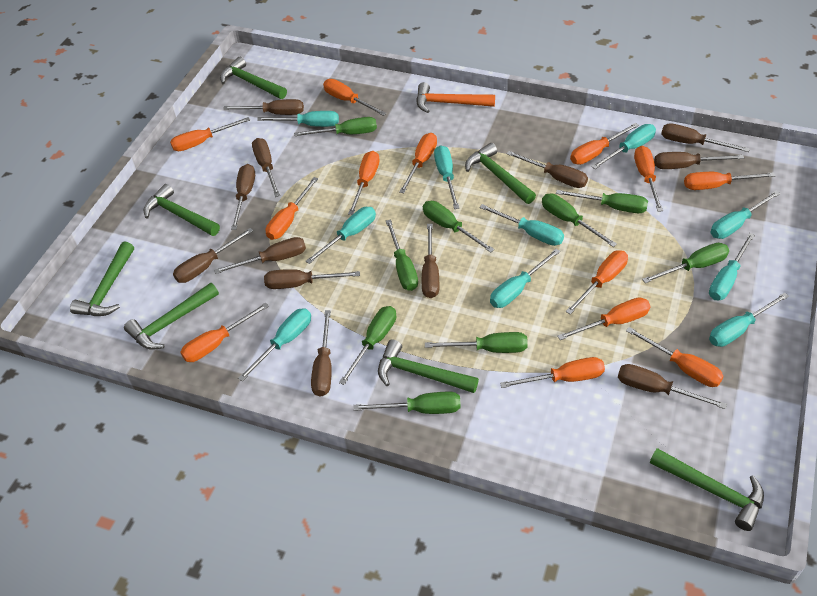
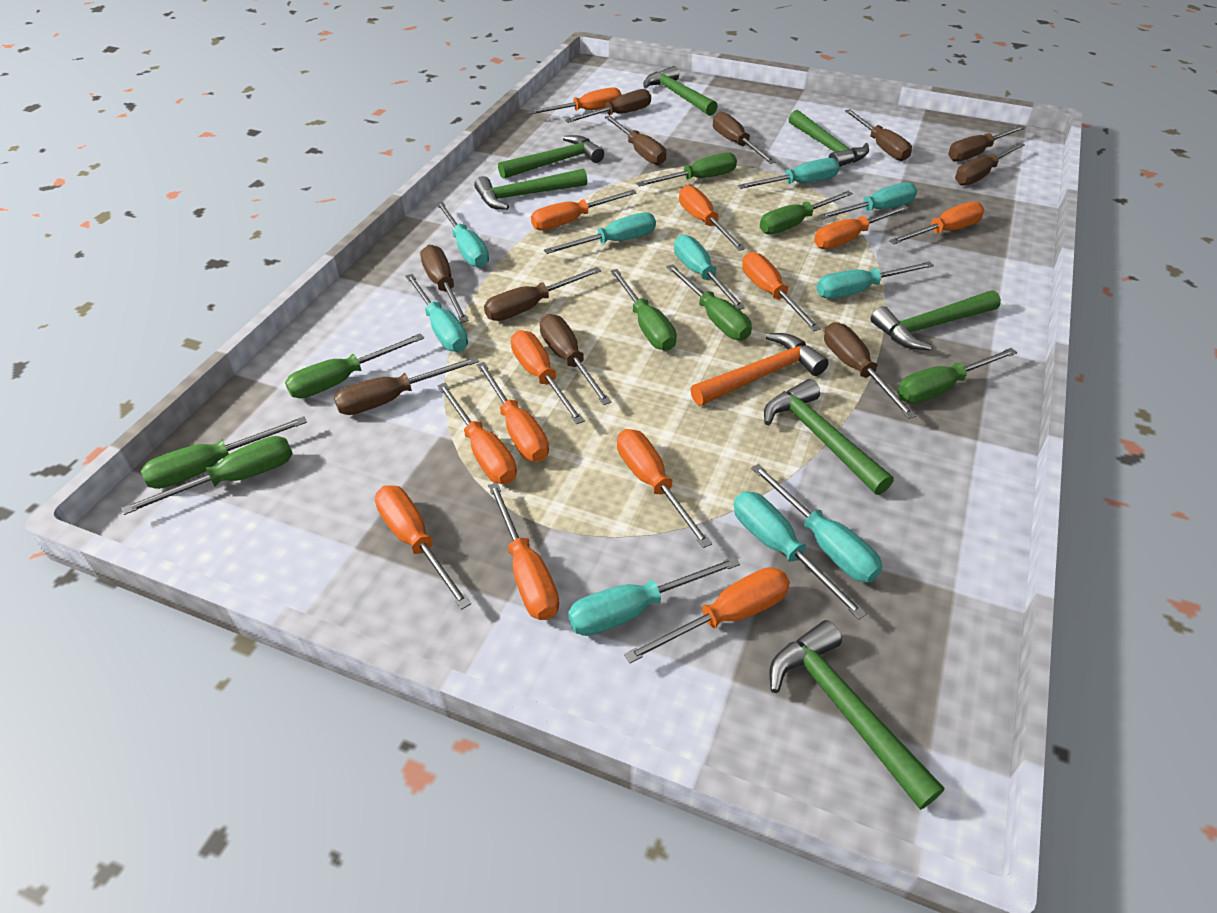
brown screwdriver: [173,228,253,283] [214,237,306,274] [223,99,304,115] [231,164,255,230] [252,138,280,197] [264,269,360,289] [311,310,332,397] [422,224,439,298] [507,151,588,188] [618,364,727,409] [654,152,744,169] [661,123,750,152] = 12 -> [334,356,479,415] [420,245,468,323] [484,267,601,321] [539,314,612,405] [565,89,651,123] [605,115,666,165] [713,112,776,164] [824,322,916,419] [845,109,912,161] [948,125,1025,162] [955,142,1025,185] = 11
green screwdriver: [294,117,377,136] [339,306,396,385] [353,392,461,414] [386,220,418,291] [423,201,494,253] [425,332,528,353] [542,194,617,247] [556,190,648,213] [642,243,729,283] = 9 -> [121,436,293,515] [141,416,307,489] [285,333,424,398] [610,269,677,351] [636,153,737,187] [666,264,752,340] [760,191,853,234] [897,348,1017,403] = 8

